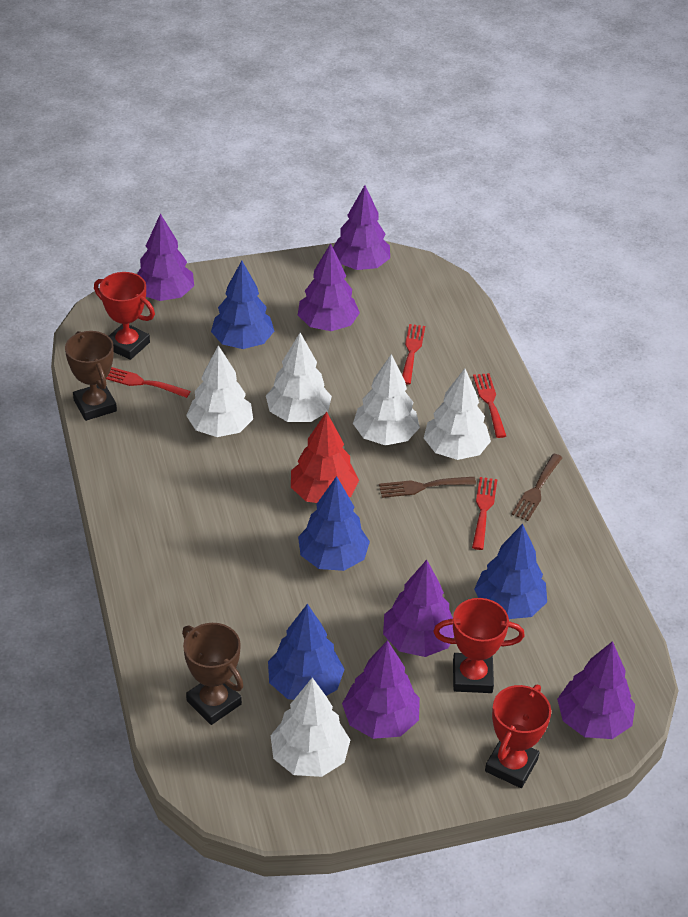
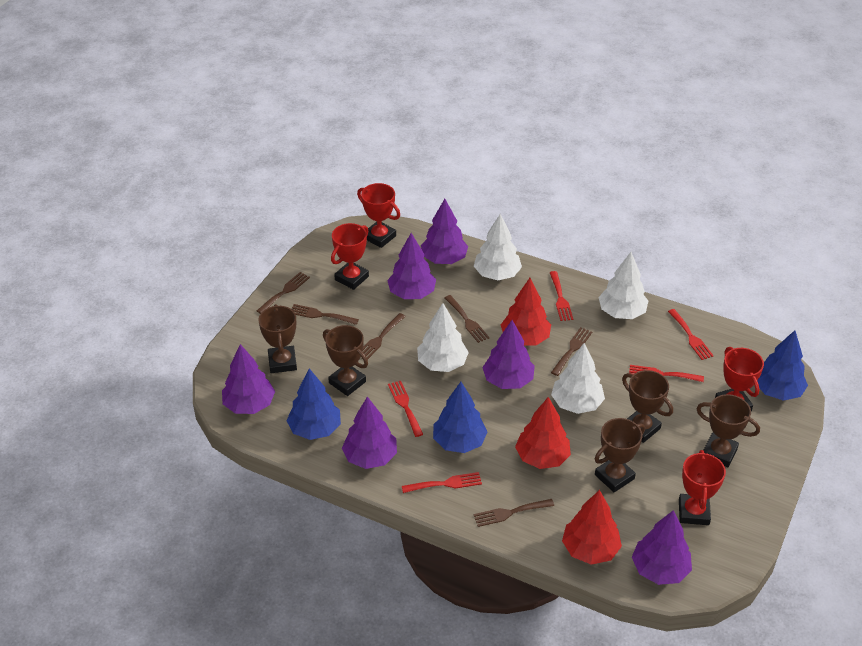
blue tree: [211,261,274,349] [268,604,345,700] [298,476,370,571] [474,524,547,619] = 4 -> [286,368,341,440] [433,382,487,453] [757,330,808,401] = 3
brown fork: [379,477,476,498] [511,454,563,521] = 2 -> [257,272,310,314] [292,304,359,325] [360,313,406,360] [445,295,489,343] [473,499,554,527] [551,327,592,376] = 6
brown trophy: [65,331,117,421] [182,623,243,725] = 2 -> [258,304,297,373] [323,325,368,396] [595,418,645,492] [622,370,673,443] [696,394,760,467] = 5
red fork: [106,367,191,398] [402,324,425,385] [472,477,497,550] [473,373,506,438] = 4 -> [388,381,423,437] [402,472,482,493] [550,271,573,321] [629,365,704,382] [668,309,714,360] = 5
red tree: [291,412,359,503] = 1 -> [501,278,551,345] [515,397,571,469] [562,490,622,565] = 3
red trophy: [94,272,155,360] [433,598,525,693] [485,685,551,788] = 3 -> [331,223,369,290] [357,183,400,248] [679,450,726,525] [715,347,764,411] = 4
white tree: [186,345,253,437] [266,333,332,422] [271,678,350,777] [353,354,420,446] [424,368,491,460] = 5 -> [417,303,469,372] [474,214,522,280] [551,343,605,414] [599,252,648,319] = 4

